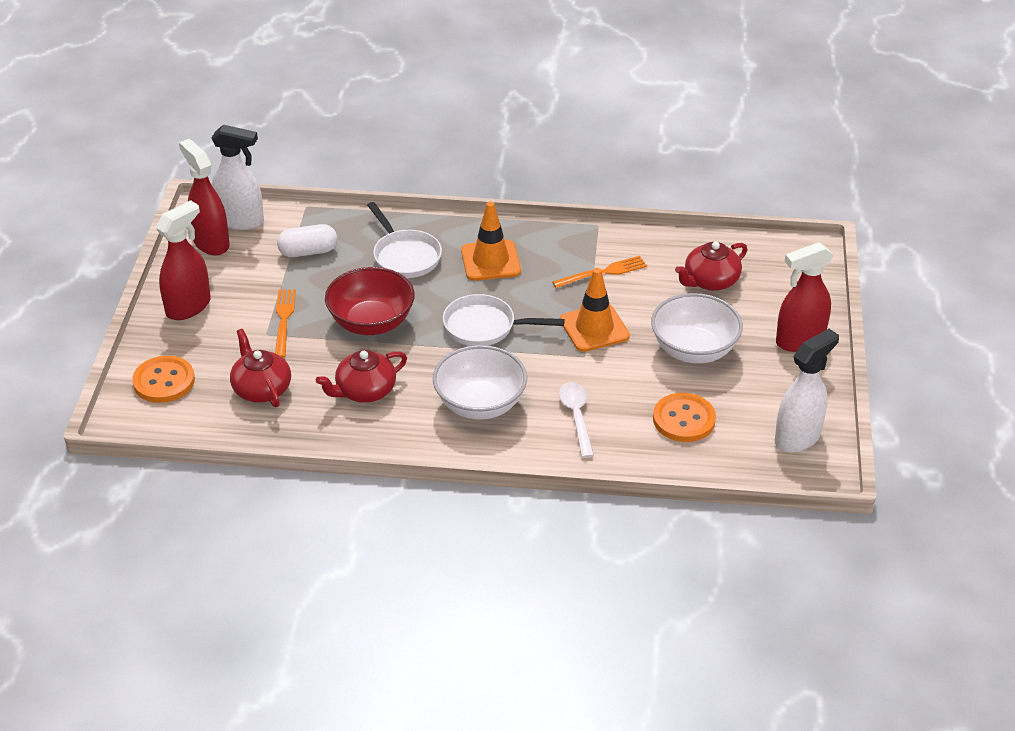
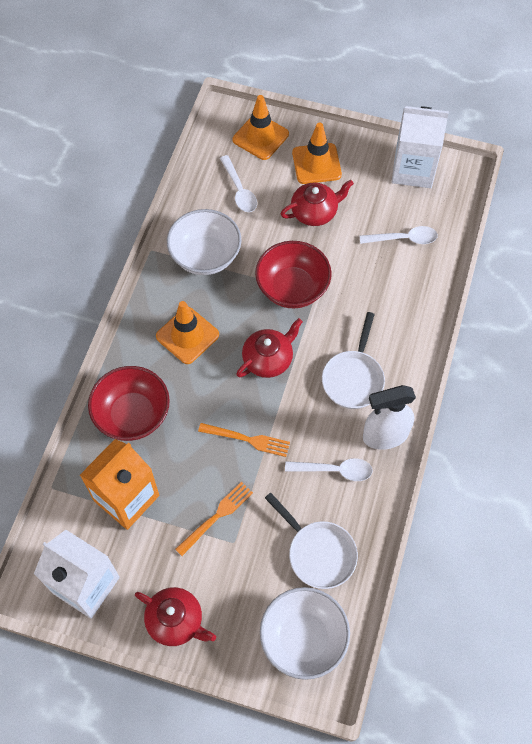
orange button: [132,356,195,403] [653,393,716,442] = 2 -> none = 0
orange carton: none = 0 -> [80,439,159,530] = 1
orange traffic cone: [461,201,521,281] [560,268,630,352] = 2 -> [156,301,219,364] [233,95,289,160] [292,123,342,184] = 3
red bowl: [325,267,415,335] = 1 -> [88,366,170,441] [255,241,332,308] = 2
red spray bottle: [156,200,211,320] [179,139,230,256] [776,242,833,352] = 3 -> none = 0
white capsule: [277,224,337,257] = 1 -> none = 0
white carton: none = 0 -> [34,530,120,619] [392,106,449,188] = 2
white spoon: [559,382,594,458] = 1 -> [220,155,257,212] [285,458,373,481] [360,226,438,244] = 3
white spray bottle: [211,125,264,230] [775,329,839,453] = 2 -> [363,385,416,450] = 1

